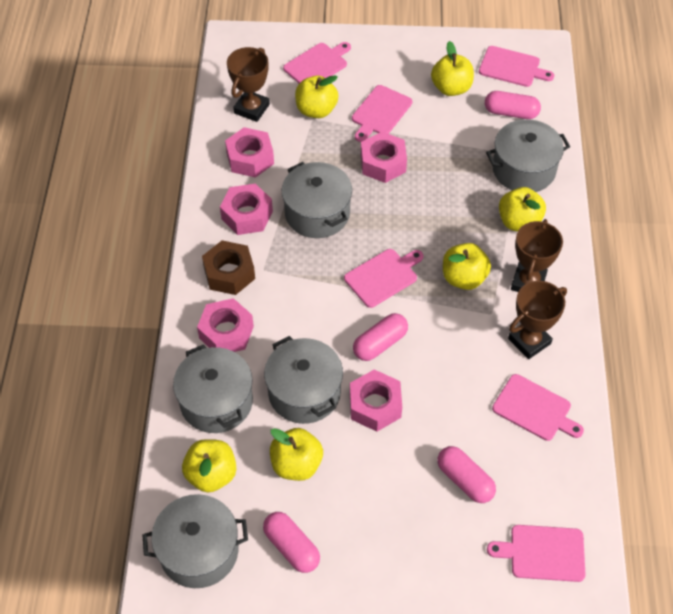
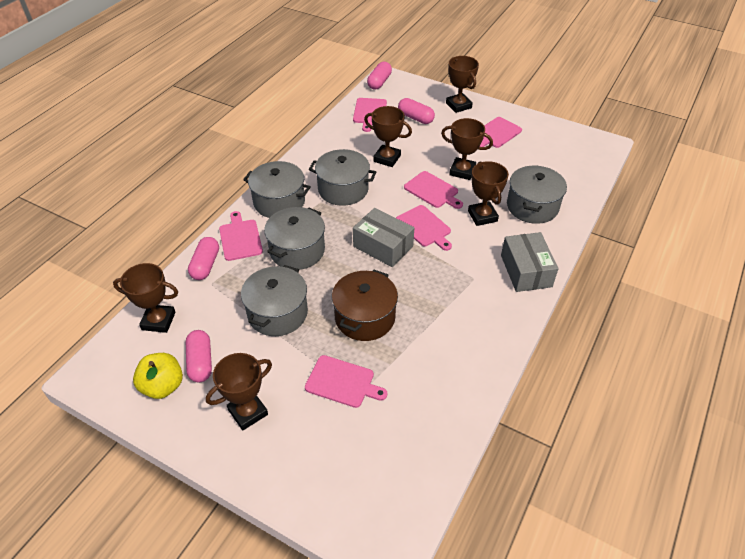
brown nut: [202,240,255,295] = 1 -> none = 0
brown pot: none = 0 -> [332,270,398,341] = 1
brown trophy: [227,47,270,122] [508,281,567,359] [511,219,563,292] = 3 -> [113,263,178,333] [206,353,272,430] [364,106,412,167] [441,118,493,180] [446,56,479,113] [468,161,509,226] = 6
grey box: none = 0 -> [353,208,414,267] [501,232,558,292] = 2
pink nut: [197,298,254,352] [220,183,273,235] [225,127,274,178] [350,369,402,432] [361,132,407,183] = 5 -> none = 0
yellow apple: [182,439,236,492] [270,428,323,481] [295,75,338,118] [431,41,474,96] [443,243,491,290] [499,187,546,232] = 6 -> [133,353,183,399] = 1

